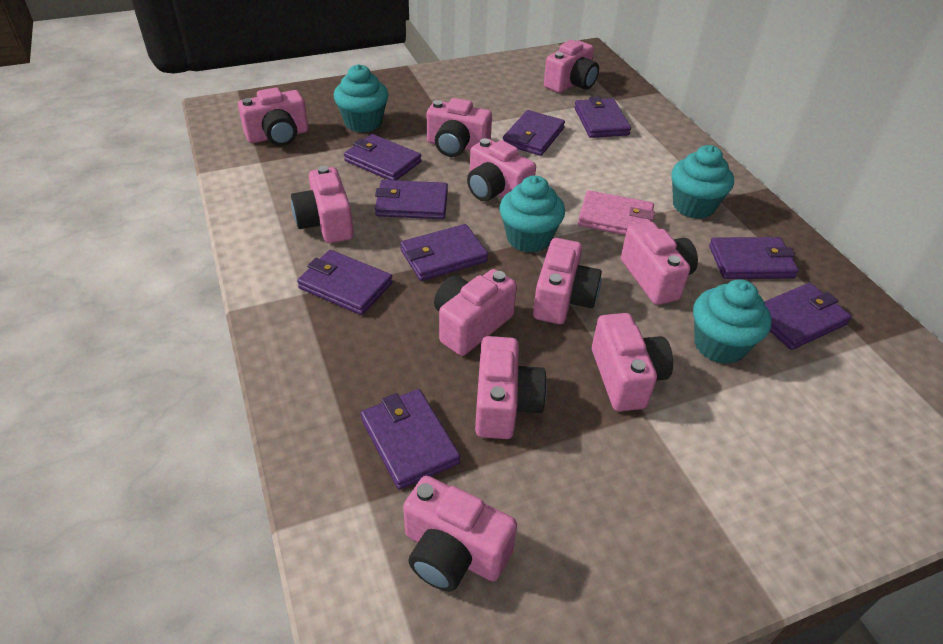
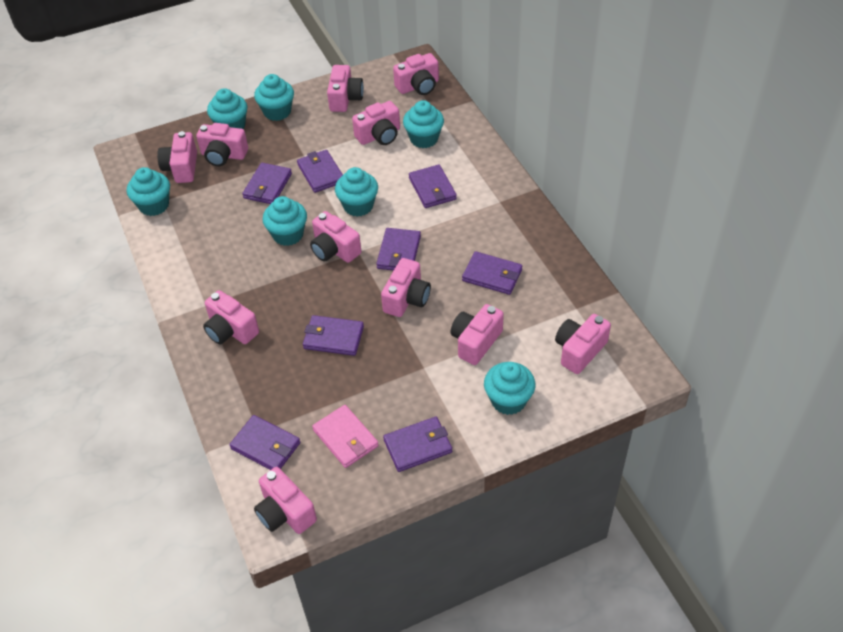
purple wallet: [297,250,393,315] [344,134,421,180] [361,389,461,490] [375,180,448,219] [400,224,488,281] [503,110,565,156] [574,97,631,138] [709,237,799,279] [764,283,852,350] = 9 -> [229,415,300,470] [242,163,292,204] [297,150,343,193] [303,315,364,356] [376,228,421,271] [383,417,452,472] [409,165,457,208] [462,251,522,295] = 8
turquoise cupcake: [334,64,388,133] [499,175,565,253] [671,145,734,219] [693,279,771,364] = 4 -> [127,167,170,216] [207,88,248,129] [254,74,294,121] [262,196,307,246] [335,167,378,217] [403,100,444,148] [484,362,535,415] = 7

